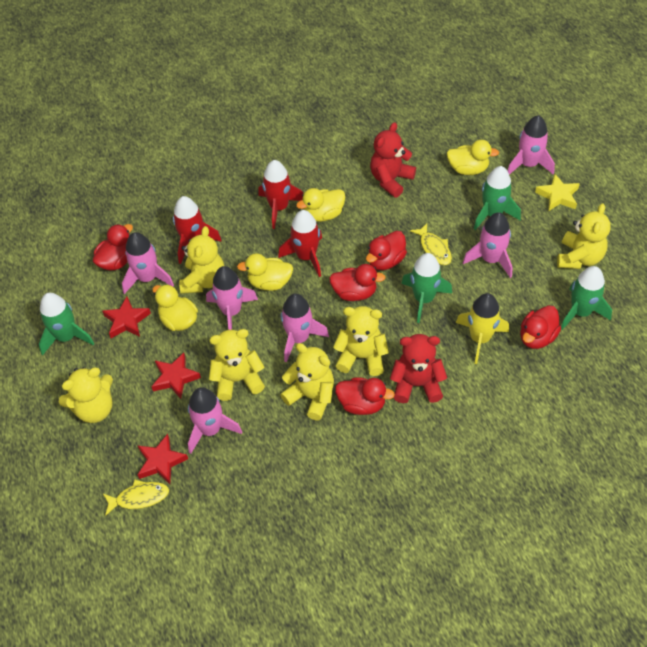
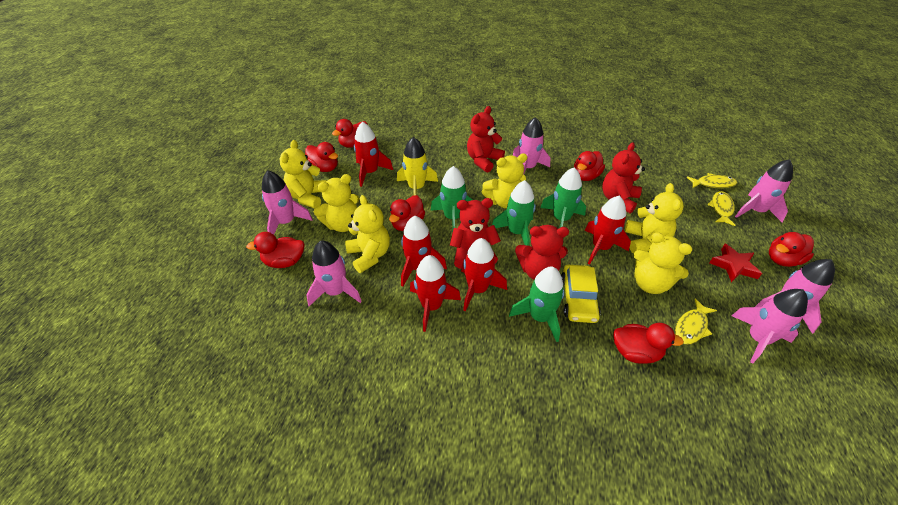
red duck: [93,224,133,271] [329,264,386,301] [335,377,395,415] [366,231,407,270] [520,305,561,349] = 5 -> [246,232,304,268] [305,142,338,172] [332,119,368,148] [389,195,425,231] [574,151,605,181] [613,323,684,364] [769,232,814,267] = 7
red rocket: [173,196,222,264] [258,160,303,229] [278,210,322,277] = 3 -> [354,122,393,187] [401,216,447,287] [410,255,461,332] [461,238,507,311] [585,196,631,264] = 5
red star: [102,296,151,338] [137,434,188,484] [151,353,201,399] = 3 -> [709,244,762,282] = 1
red teddy bear: [370,122,416,198] [390,334,447,403] = 2 -> [450,198,501,269] [467,106,505,173] [515,225,569,280] [602,142,645,214] = 4
yellow car: none = 0 -> [561,265,601,323] = 1
yellow duck: [153,284,198,331] [237,253,293,291] [296,188,346,222] [447,140,499,175] = 4 -> none = 0
yellow fish: [103,480,169,516] [410,223,452,266] = 2 -> [675,299,717,345] [687,173,737,188] [707,191,736,226] = 3
yellow star: [535,174,580,211] = 1 -> none = 0

